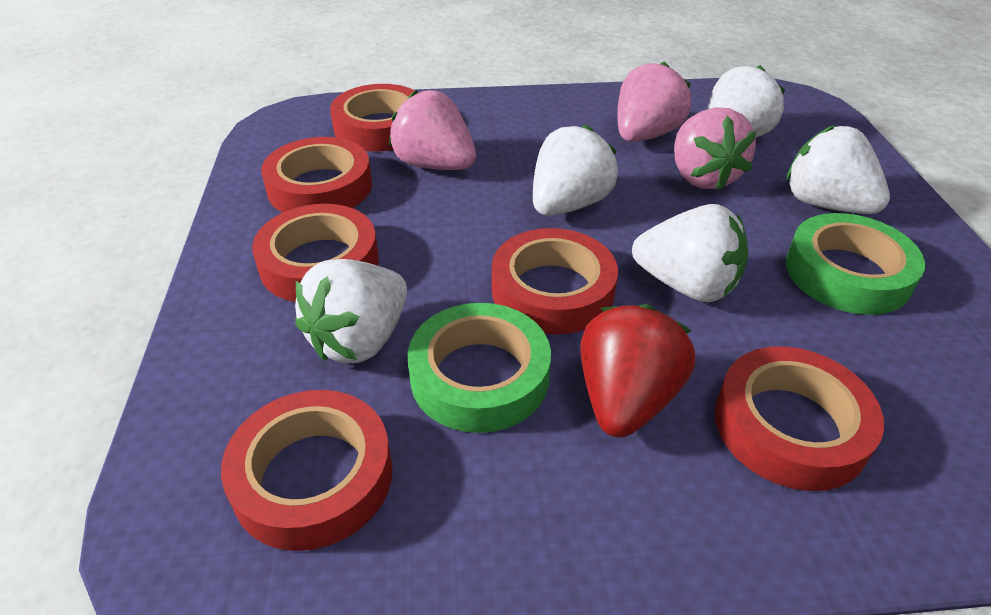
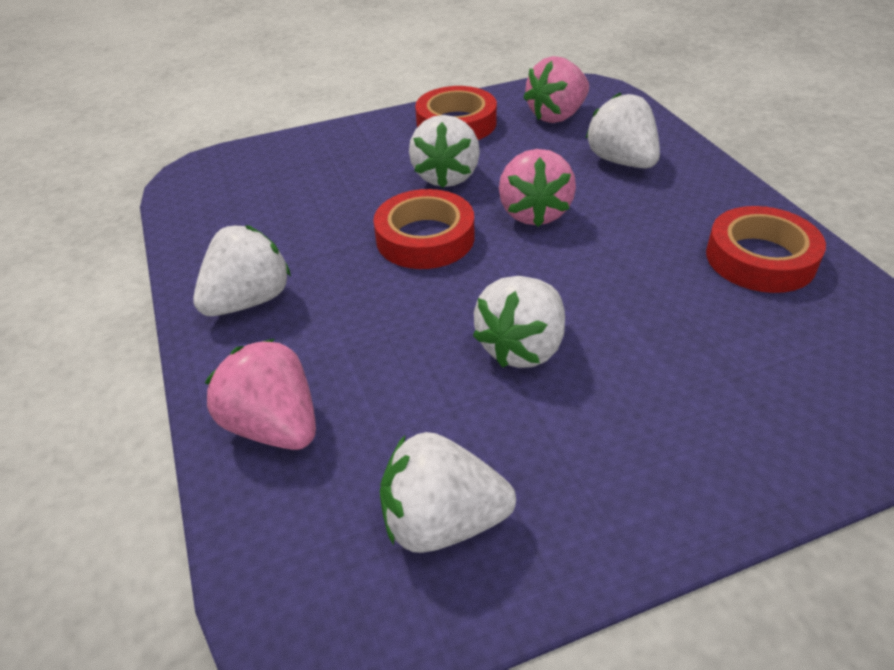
green tape: [408,303,551,433] [786,213,925,315] = 2 -> none = 0
red strawberry: [580,304,695,438] = 1 -> none = 0
red tape: [221,390,392,551] [252,204,379,302] [261,137,372,212] [330,84,415,152] [492,228,618,335] [715,346,884,491] = 6 -> [374,189,475,269] [415,86,497,140] [706,206,826,293] = 3

